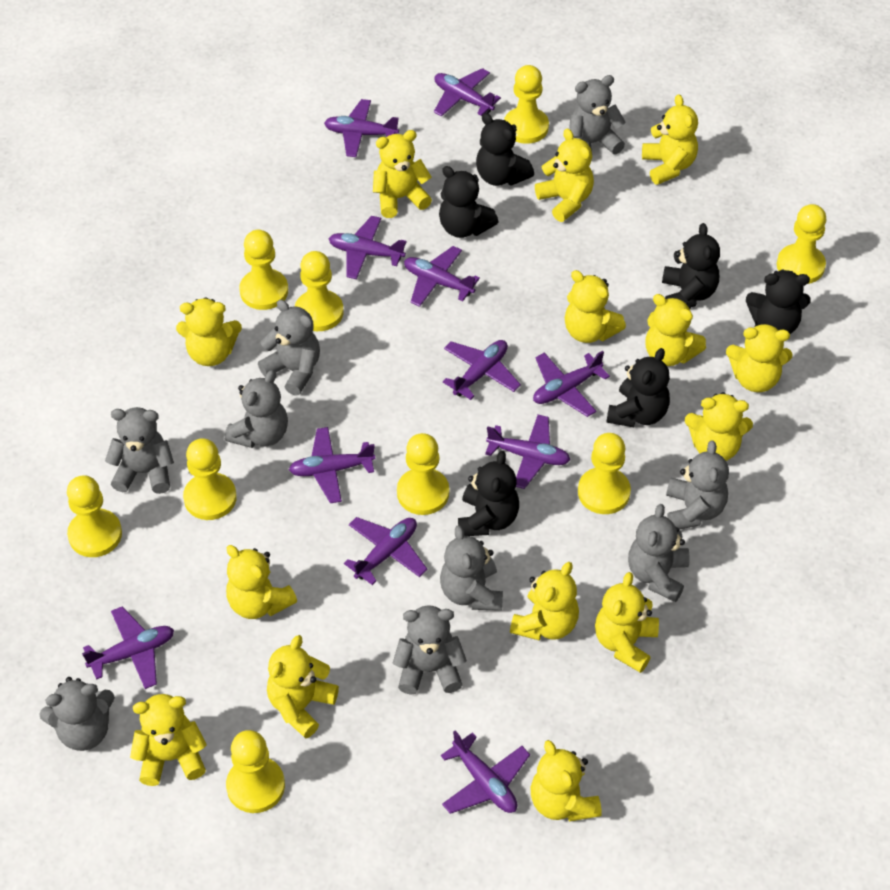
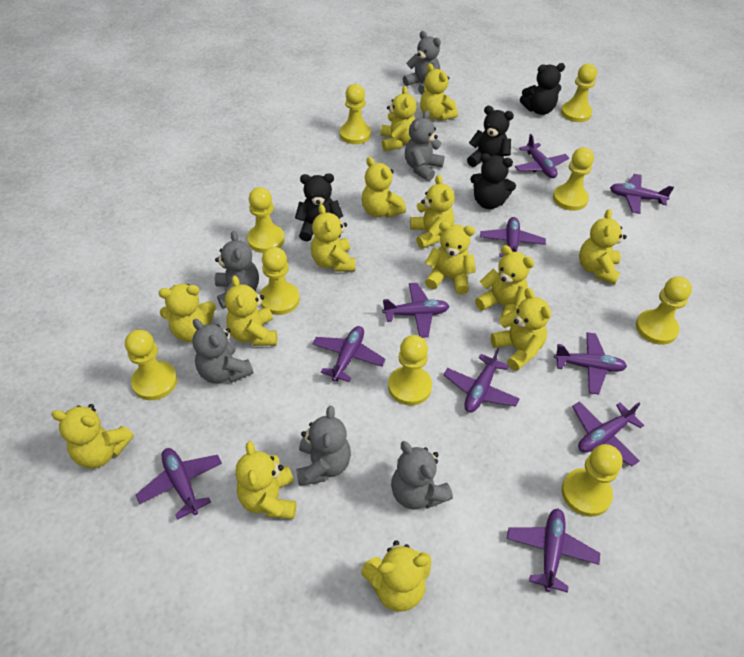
black teddy bear: [439,166,498,238] [458,451,519,536] [476,113,534,186] [606,348,670,427] [662,223,720,307] [746,269,811,334] = 6 -> [295,173,343,242] [467,106,514,167] [470,153,516,209] [520,63,565,115] = 4
grey teddy bear: [39,677,115,751] [105,407,174,494] [225,370,288,448] [258,300,320,396] [393,605,467,695] [440,525,503,611] [569,75,626,154] [628,504,690,602] [666,440,729,530] = 9 -> [192,319,253,384] [215,231,259,309] [296,406,351,486] [391,441,453,510] [403,31,441,94] [405,110,445,181] = 6
purple plane: [82,607,174,689] [289,427,375,503] [324,99,399,157] [329,216,407,279] [344,517,427,585] [404,246,480,307] [434,68,501,117] [441,731,530,814] [443,340,521,400] [485,415,570,489] [533,351,610,417] = 11 -> [136,448,222,520] [312,326,386,382] [382,283,449,338] [444,348,520,413] [480,217,546,257] [507,509,600,593] [515,134,569,178] [554,332,627,394] [572,401,644,466] [610,174,674,214] = 10

